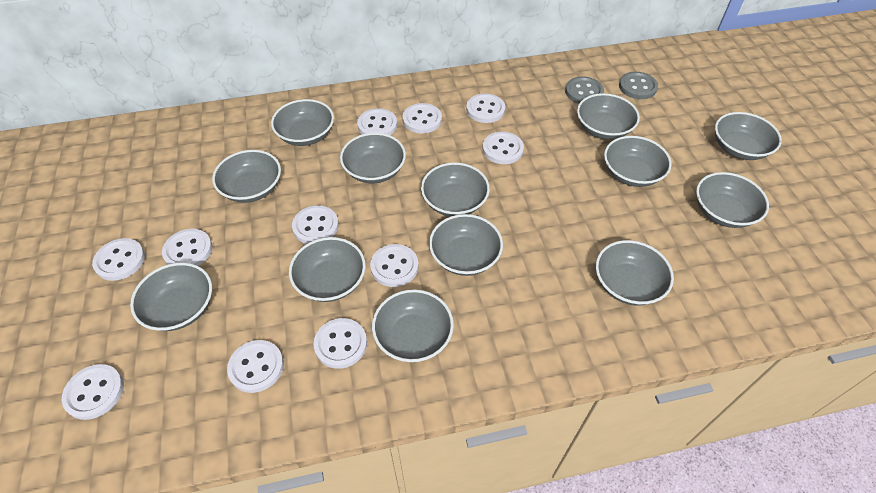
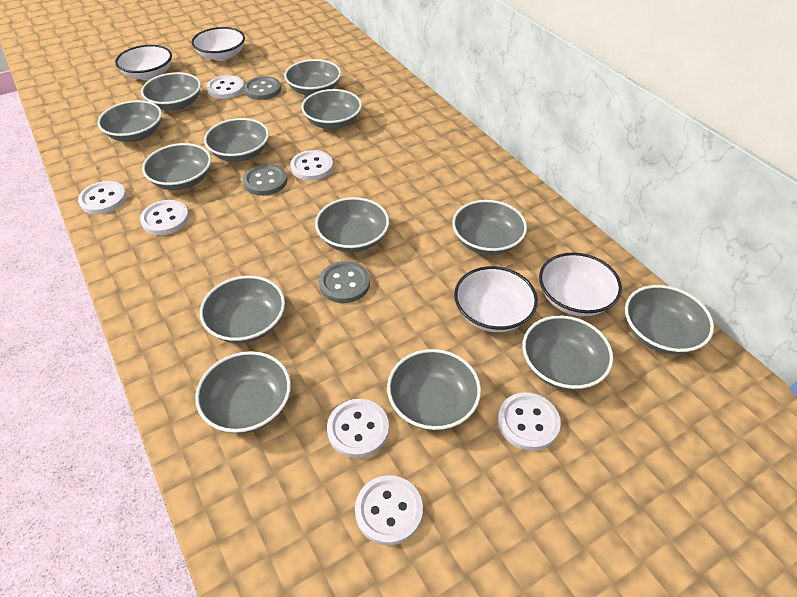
grey button: [565,76,604,103] [619,72,658,99] = 2 -> [243,164,287,196] [244,76,281,100] [319,261,370,303] = 3
white bowl: none = 0 -> [115,45,172,80] [192,27,245,61] [454,266,538,332] [539,253,622,316] = 4
white button: [62,364,124,420] [92,238,145,281] [162,229,212,266] [227,340,284,393] [292,205,339,244] [313,318,367,369] [357,108,397,135] [370,244,419,287] [403,103,442,133] [466,93,505,123] [483,132,524,164] = 11 -> [78,181,127,214] [140,200,189,235] [207,75,244,99] [290,150,333,181] [327,399,389,458] [355,475,423,546] [498,392,561,451] = 7

